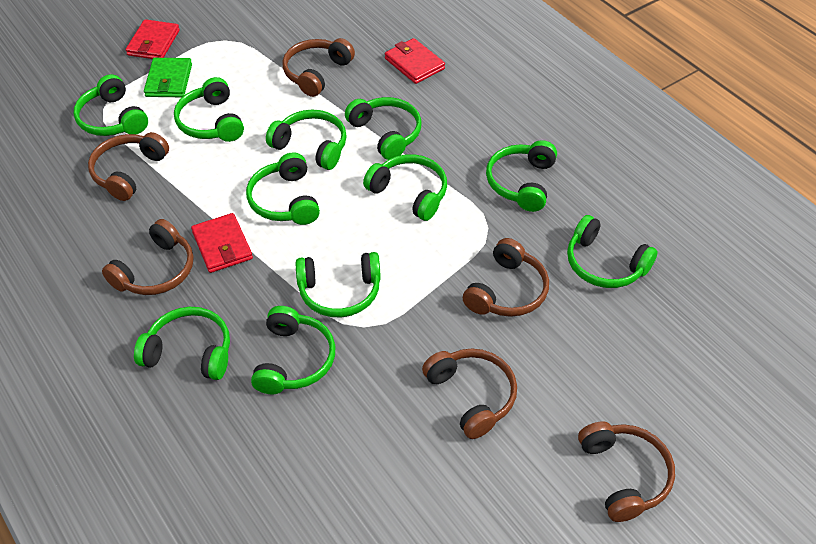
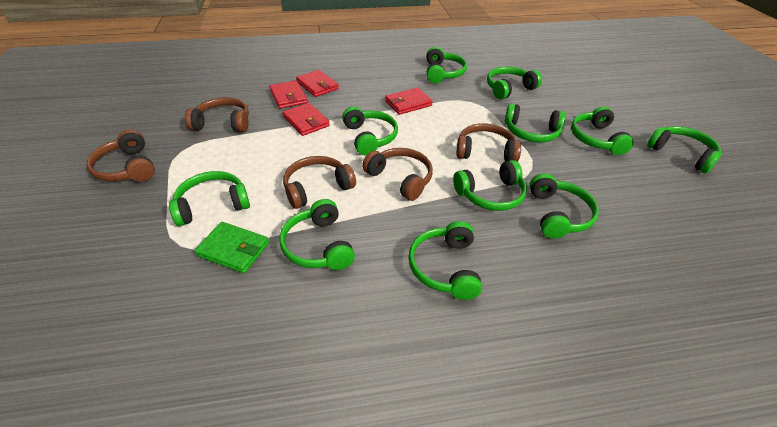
brown headphones: [88,132,169,201] [102,219,193,295] [282,38,355,97] [422,349,517,439] [463,238,549,317] [578,422,675,522] = 6 -> [87,130,155,181] [184,97,249,132] [283,156,356,209] [362,148,433,201] [456,123,521,162] = 5
red wallet: [126,19,180,59] [191,213,253,273] [385,38,445,84] = 3 -> [269,80,308,109] [283,103,330,136] [296,70,339,97] [385,88,433,115] = 4

